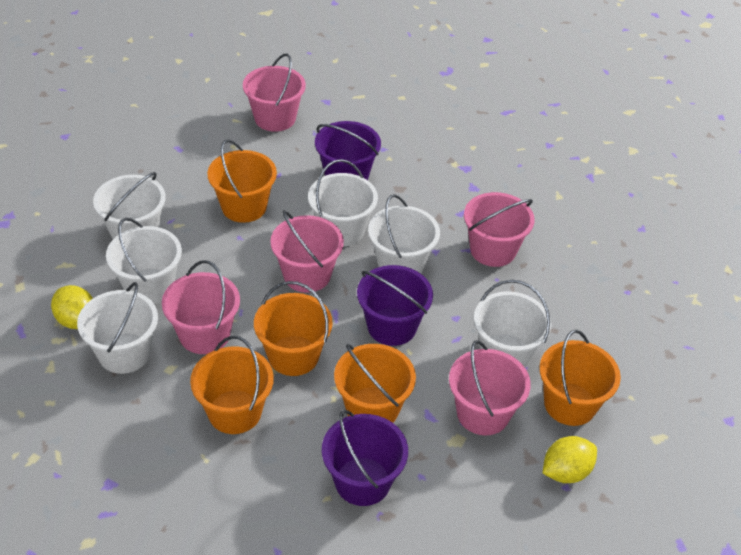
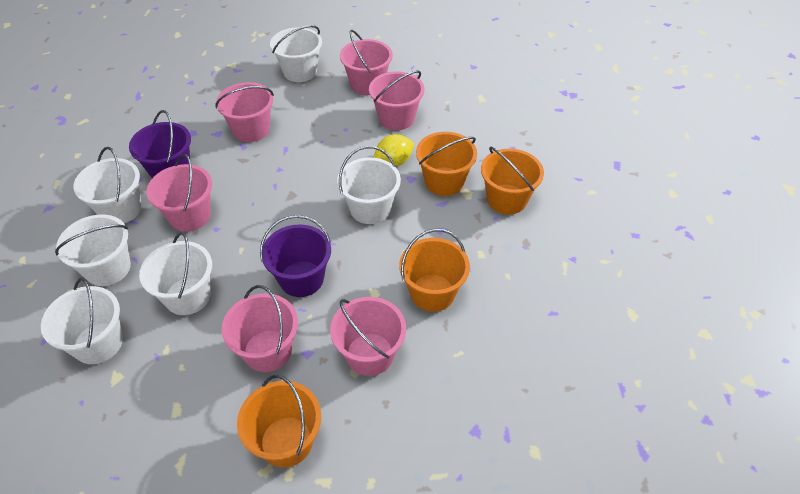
orange bucket: [190,336,274,434] [207,139,277,223] [254,281,332,376] [334,344,416,423] [539,330,621,426] = 5 -> [237,375,321,467] [399,229,470,312] [416,132,477,196] [481,147,544,214] = 4
pink bucket: [162,260,240,354] [243,54,306,132] [270,211,344,293] [449,340,531,435] [464,192,535,267] = 5 -> [147,154,212,232] [215,82,274,142] [222,285,298,372] [330,297,406,376] [340,30,393,95] [369,71,425,130] = 6
purple bucket: [315,121,381,180] [322,410,408,506] [357,265,433,346] = 3 -> [129,110,191,178] [260,215,331,297] = 2
yellow lemon: [51,285,93,329] [542,436,597,483] = 2 -> [373,134,414,166] = 1

